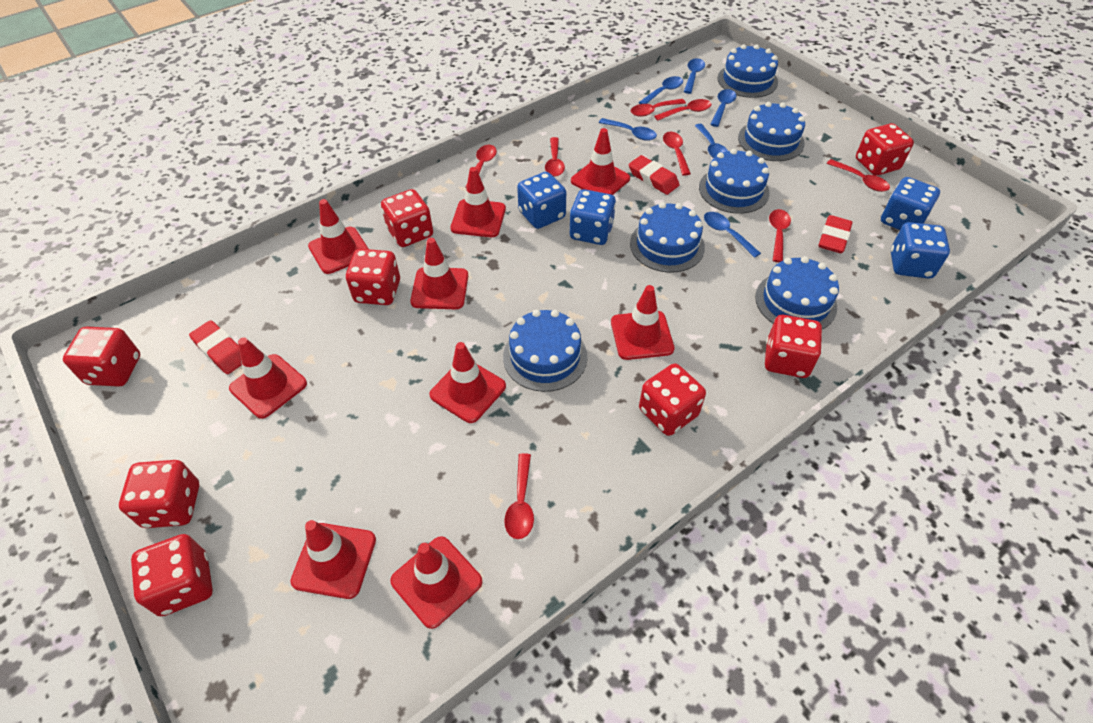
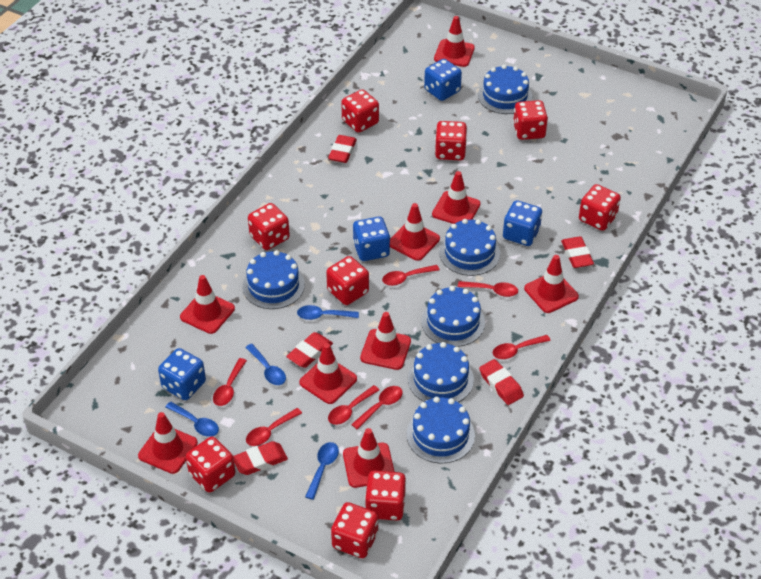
blue spoon: [599,118,657,141] [638,76,683,104] [684,58,705,94] [695,124,728,158] [704,212,761,258] [710,89,736,127] = 6 -> [165,401,219,437] [245,344,286,385] [297,305,359,320] [305,442,339,500] = 4
red dice: [63,327,140,387] [119,460,199,528] [131,534,213,616] [346,249,400,305] [381,189,433,247] [639,363,706,436] [765,315,822,378] [856,123,914,176] = 8 -> [186,437,235,493] [248,203,290,250] [326,256,369,305] [331,502,378,558] [341,89,379,133] [365,470,406,521] [435,121,467,160] [513,100,548,140] [579,184,621,231] = 9
red eraser: [189,320,242,374] [629,155,680,195] [818,215,852,253] = 3 -> [233,441,288,475] [286,332,333,368] [328,135,357,163] [479,359,524,405] [561,236,594,268] = 5
red spoon: [465,145,497,187] [505,453,534,539] [545,137,565,177] [631,99,686,117] [654,99,711,121] [663,132,691,176] [769,209,791,262] [827,159,890,192] = 8 -> [213,358,247,406] [246,408,302,446] [328,385,379,425] [351,386,403,430] [382,265,439,286] [458,281,518,297] [493,335,551,359] = 7

